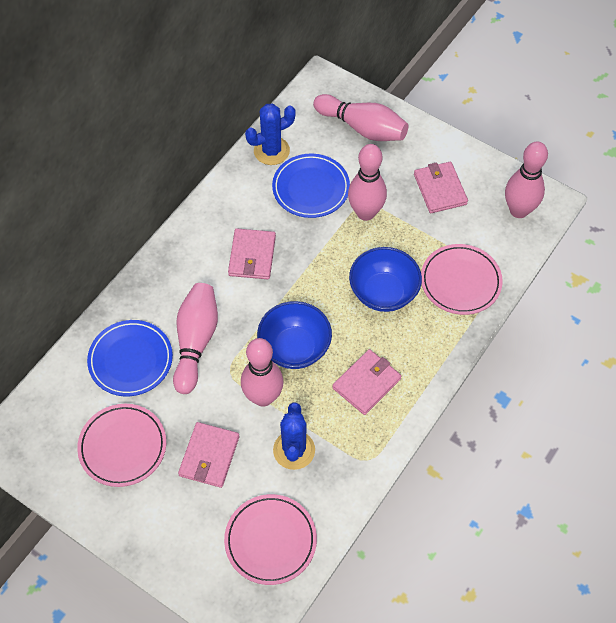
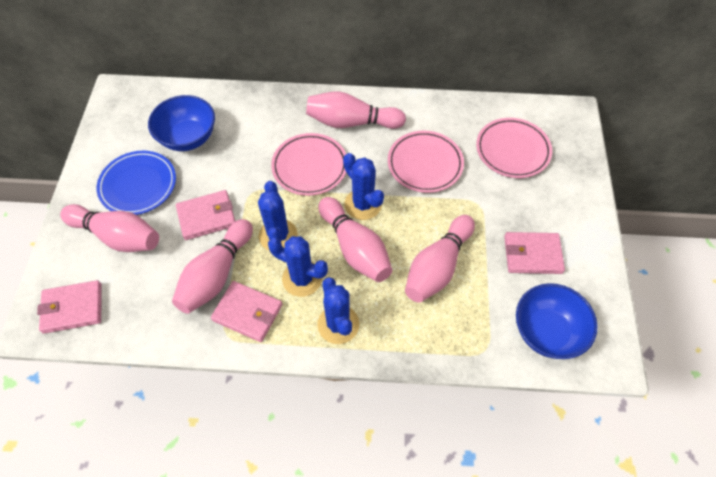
blue cactus: [245,103,296,165] [273,403,315,470] = 2 -> [258,181,298,251] [268,236,328,297] [317,277,359,344] [343,153,384,220] = 4
blue plate: [87,320,173,396] [272,154,350,218] = 2 -> [97,151,176,215] = 1

